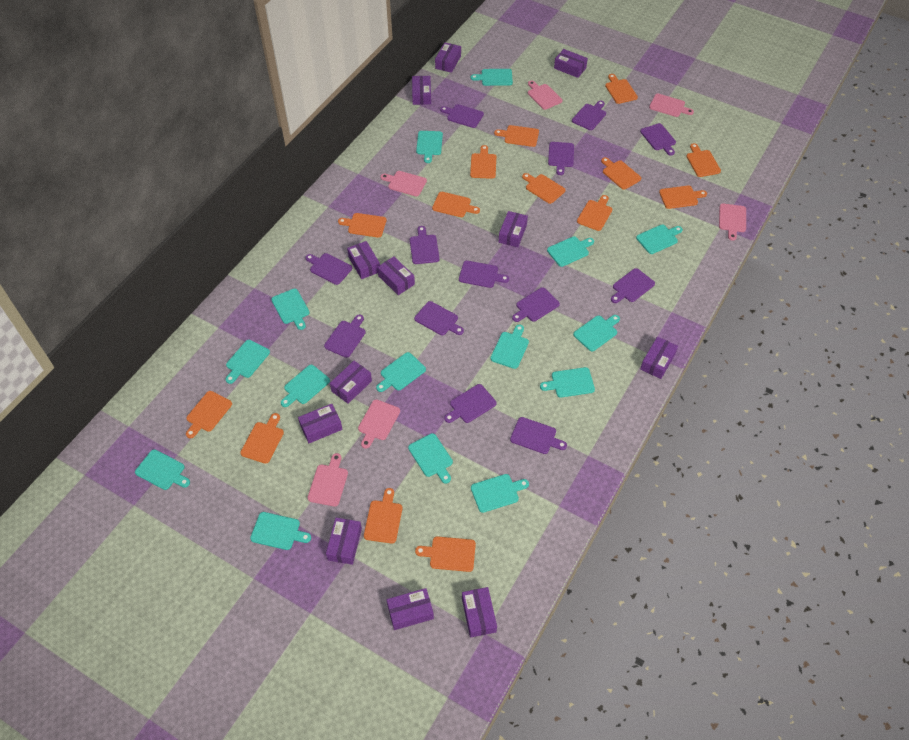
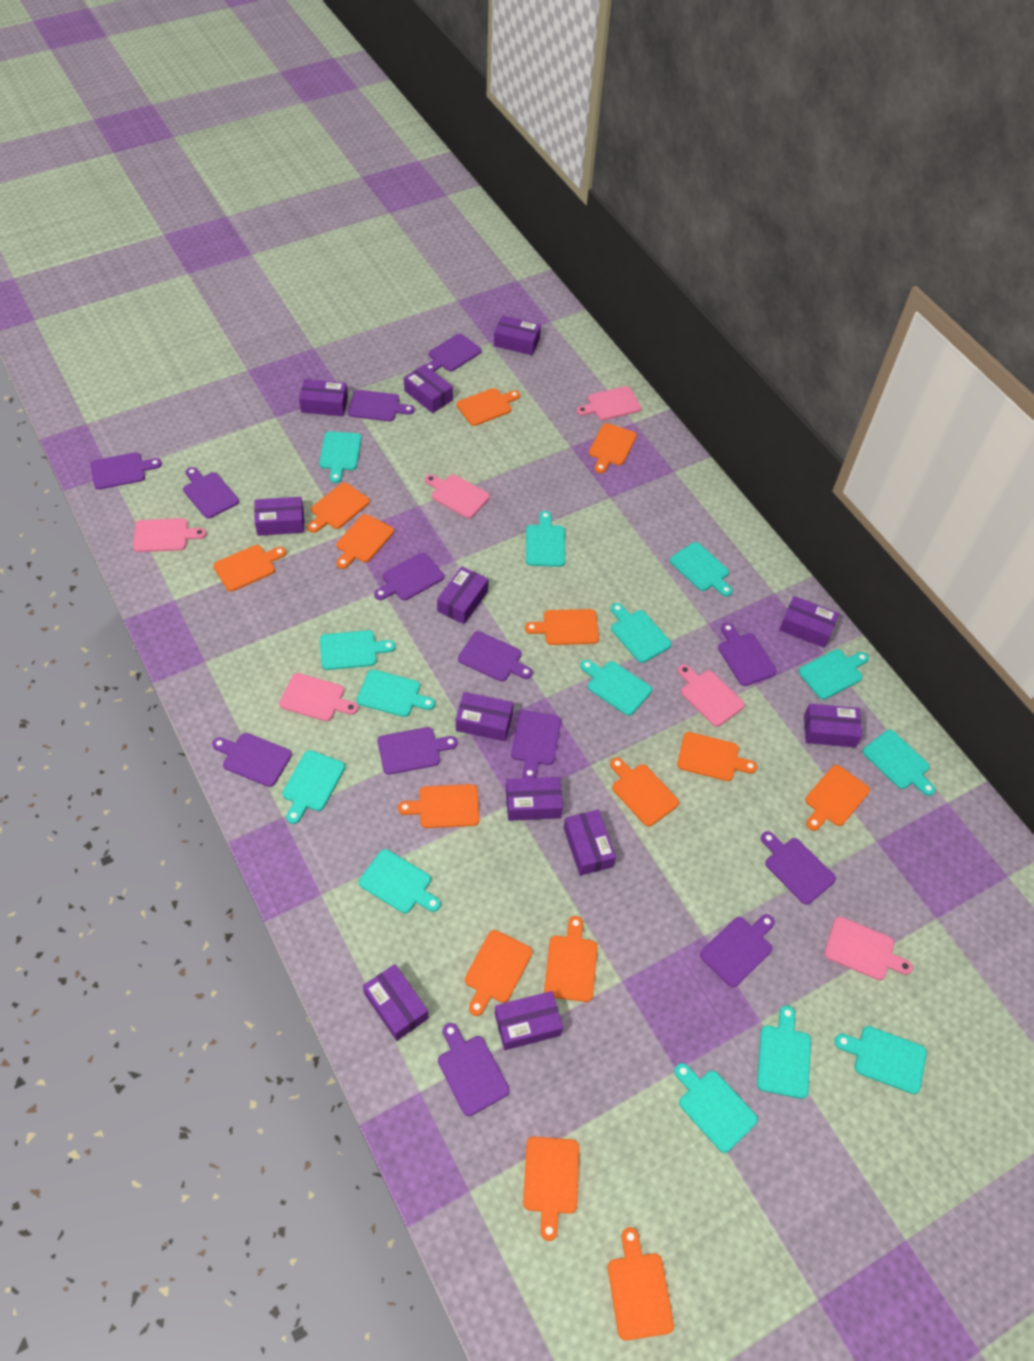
turquoise cutting board: [135,449,190,490] [225,340,270,384] [250,512,311,550] [271,289,310,330] [281,365,330,407] [376,352,426,392] [408,433,453,483] [416,131,443,163] [471,69,513,86] [471,474,529,513] [490,324,529,369] [540,367,595,397] [547,236,594,267] [573,315,620,351] [636,225,683,254] = 15 -> [282,750,345,824] [319,431,362,483] [320,630,396,670] [357,669,435,717] [359,849,441,913] [526,511,565,567] [580,660,652,716] [611,603,672,663] [670,542,733,596] [674,1063,758,1153] [757,1006,811,1099] [798,649,869,700] [835,1026,927,1094] [863,730,936,796] = 14

